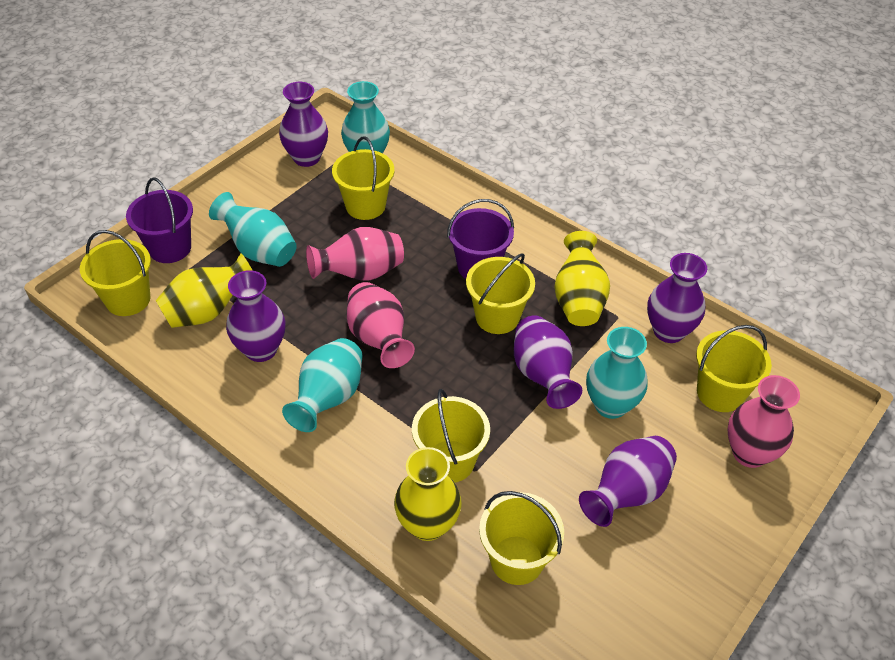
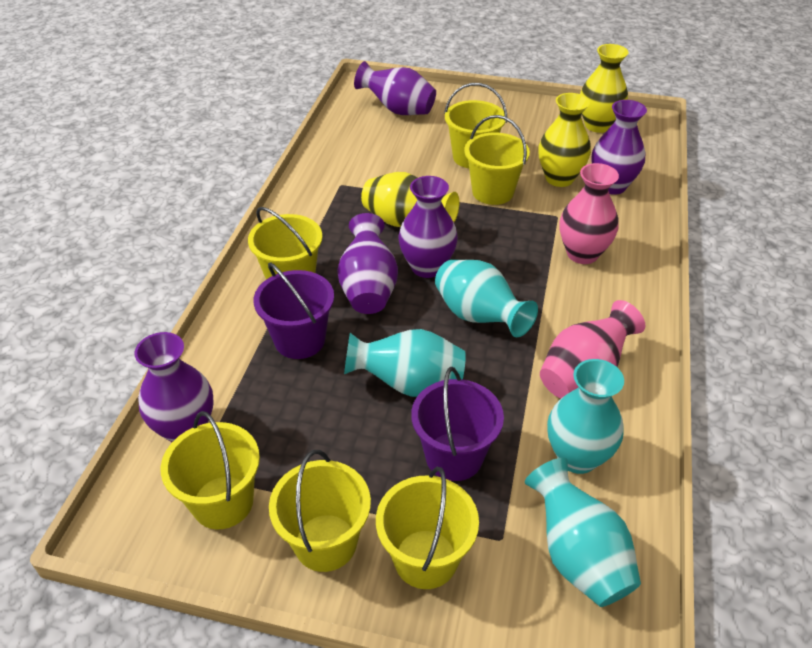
pink vase: [306,227,404,281] [347,282,415,368] [727,375,800,468] = 3 -> [540,300,645,398] [560,163,619,264] = 2

